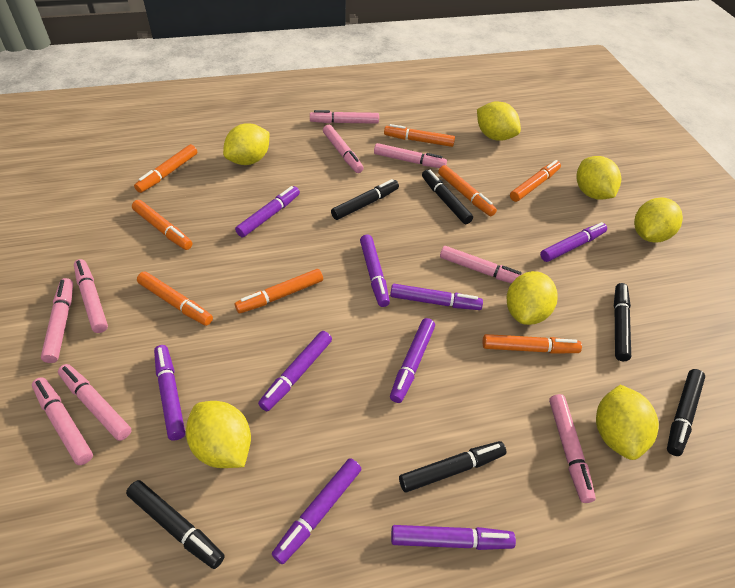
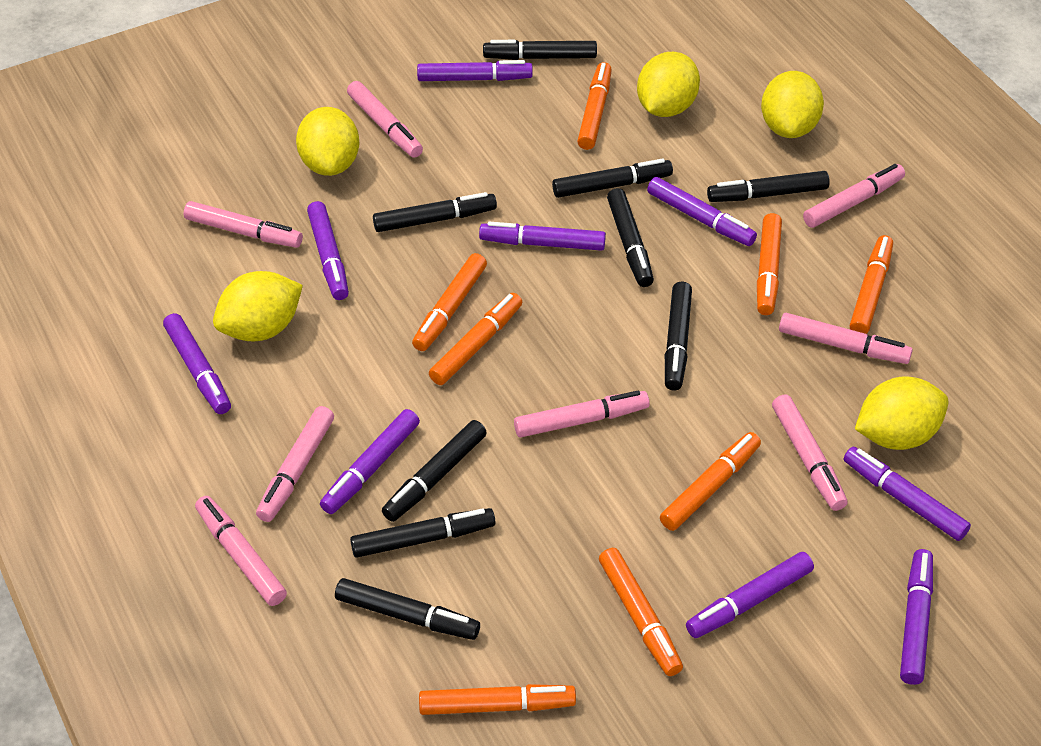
black marker: [126,480,225,569] [331,179,399,220] [399,441,506,493] [422,170,473,224] [614,283,631,361] [667,369,705,456] = 6 -> [335,578,480,640] [350,508,495,558] [373,192,497,232] [382,420,487,522] [483,40,597,60] [552,159,673,198] [607,188,654,287] [665,282,692,391] [707,171,830,202] = 9
pink marker: [32,377,93,465] [41,278,73,363] [58,364,132,441] [74,259,108,333] [310,110,379,124] [323,125,364,173] [374,143,447,168] [440,246,522,283] [549,394,596,503] = 9 -> [184,201,303,248] [195,496,287,606] [256,406,334,522] [347,81,423,158] [514,390,650,438] [772,394,848,511] [779,313,913,364] [803,164,905,228] = 8
yellow lemon: [186,401,251,468] [223,123,270,165] [477,101,521,141] [506,271,557,325] [576,156,621,200] [596,385,659,460] [634,197,683,243] = 7 -> [213,271,303,341] [296,107,359,176] [637,52,700,117] [761,71,824,138] [855,376,948,450] = 5

